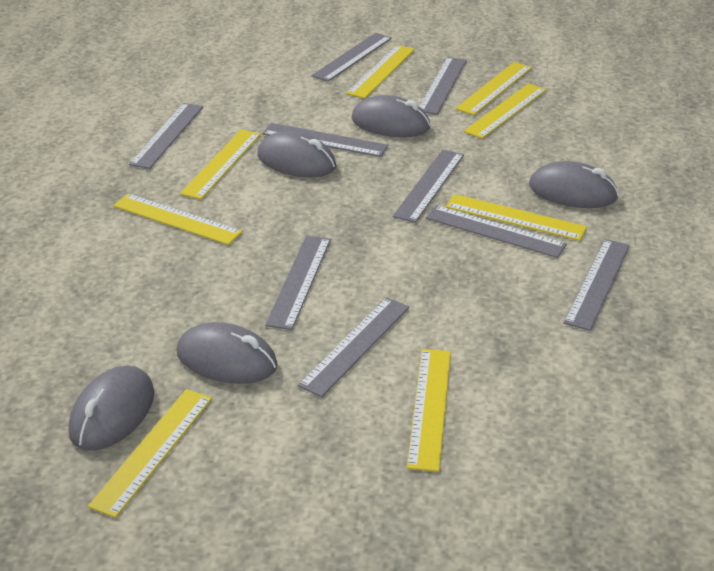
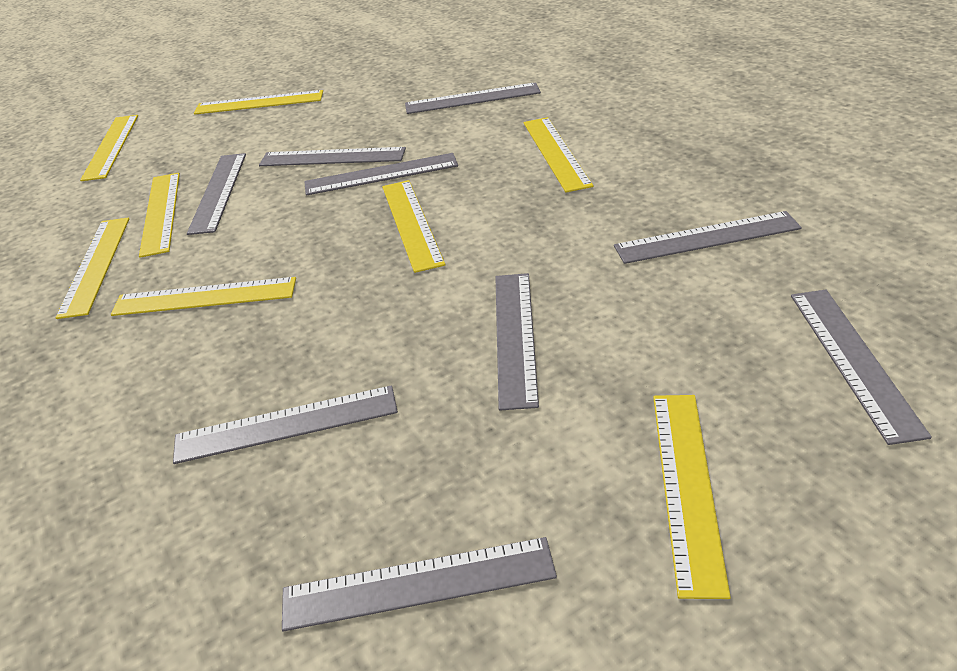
grey mouse: [69,366,154,451] [176,322,278,384] [257,131,336,177] [351,95,430,137] [529,161,619,208] = 5 -> none = 0

